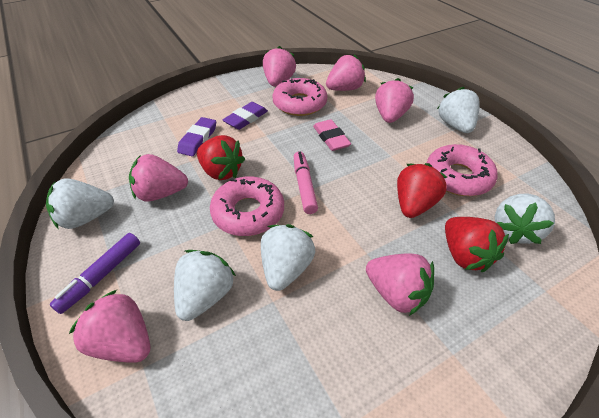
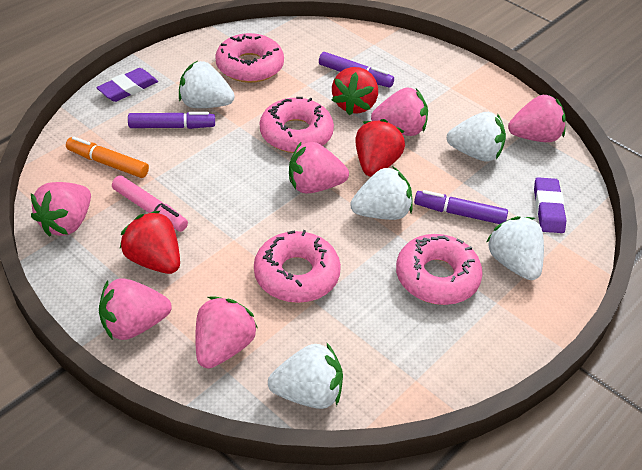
orange marker: none = 0 -> [66,136,149,178] = 1
pink donut: [210,176,284,236] [273,78,327,116] [427,144,498,196] = 3 -> [215,33,284,83] [254,230,341,303] [260,97,334,153] [396,234,483,305] = 4
pink eraser: [313,119,351,151] = 1 -> none = 0
purple marker: [50,233,140,314] = 1 -> [128,112,215,129] [319,52,394,88] [414,190,508,224] = 3

